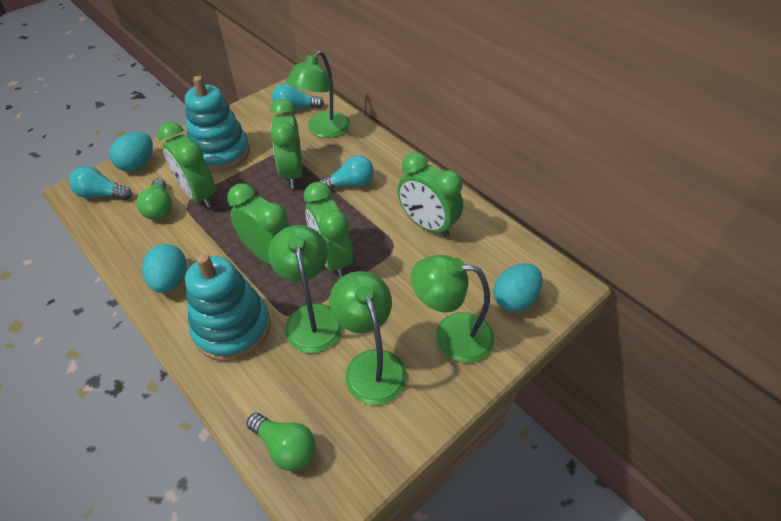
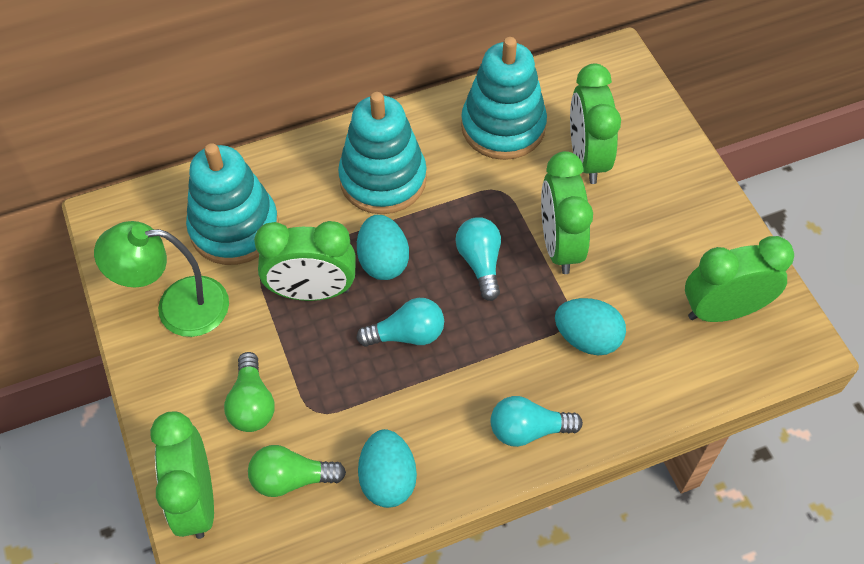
green lamp: [268,225,343,353] [286,51,350,138] [329,271,407,405] [411,255,495,363] = 4 -> [94,221,229,337] = 1
turquoise stacking toy: [185,76,250,172] [185,254,271,361] = 2 -> [186,143,279,265] [338,92,427,214] [461,37,547,160] = 3

